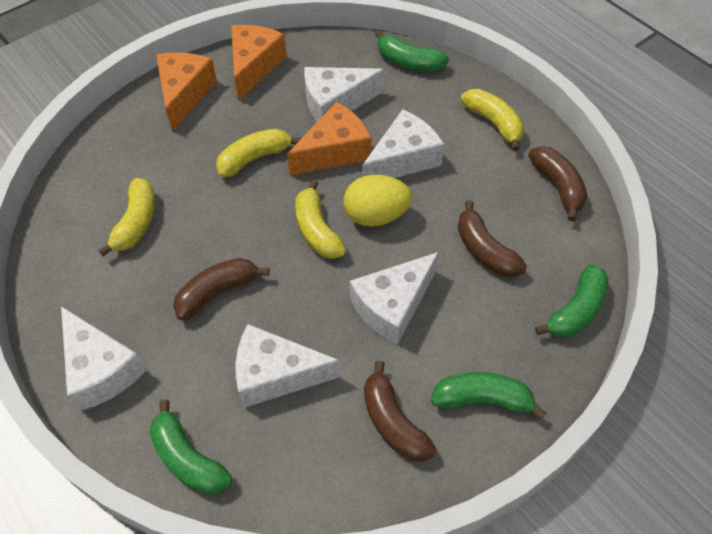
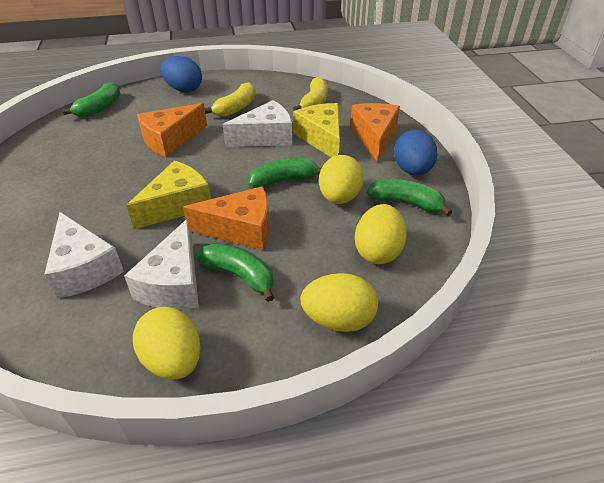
blue egg: none = 0 -> [160,56,202,92] [394,130,438,176] = 2
brown banana: [173,258,270,320] [364,361,436,462] [458,200,527,277] [528,146,587,221] = 4 -> none = 0
white cheese: [61,306,146,411] [235,324,341,408] [304,67,384,122] [350,252,439,345] [362,109,444,178] = 5 -> [44,212,124,298] [124,219,199,309] [223,100,292,147] = 3
yellow banana: [98,178,155,256] [216,129,301,178] [295,180,346,259] [461,89,524,151] = 4 -> [205,82,256,117] [293,77,328,111] = 2
yellow cheese: none = 0 -> [126,161,211,229] [293,103,340,158] = 2
yellow egg: [343,175,412,227] = 1 -> [133,307,201,379] [300,273,378,332] [319,155,364,204] [355,204,407,264] = 4

